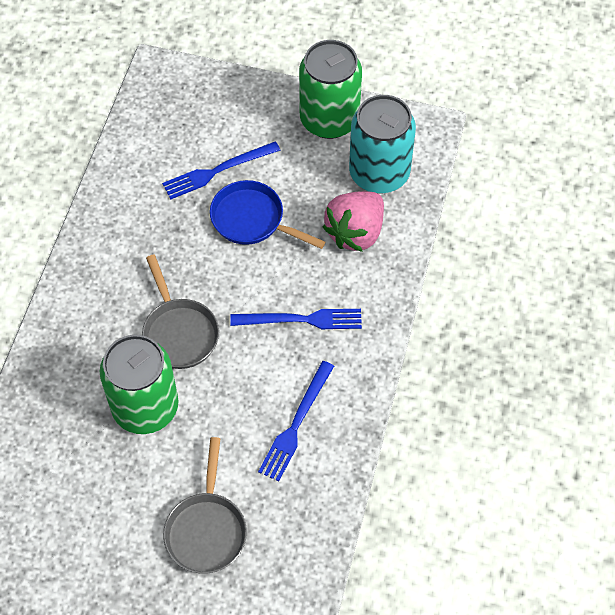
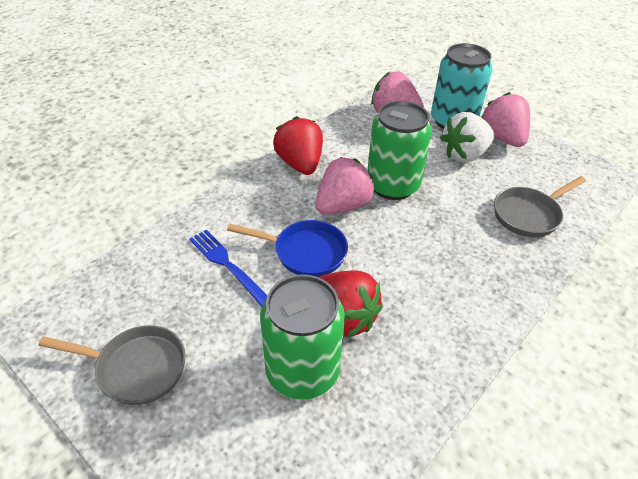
blue fork: [162,141,281,199] [230,309,362,329] [258,361,334,482] = 3 -> [189,230,267,307] = 1
pink strawberry: [323,191,384,252] = 1 -> [315,157,375,215] [371,71,424,113] [481,92,530,147] = 3
red strawberry: none = 0 -> [273,116,323,175] [319,270,383,338] = 2
white strawberry: none = 0 -> [440,112,495,163] = 1

